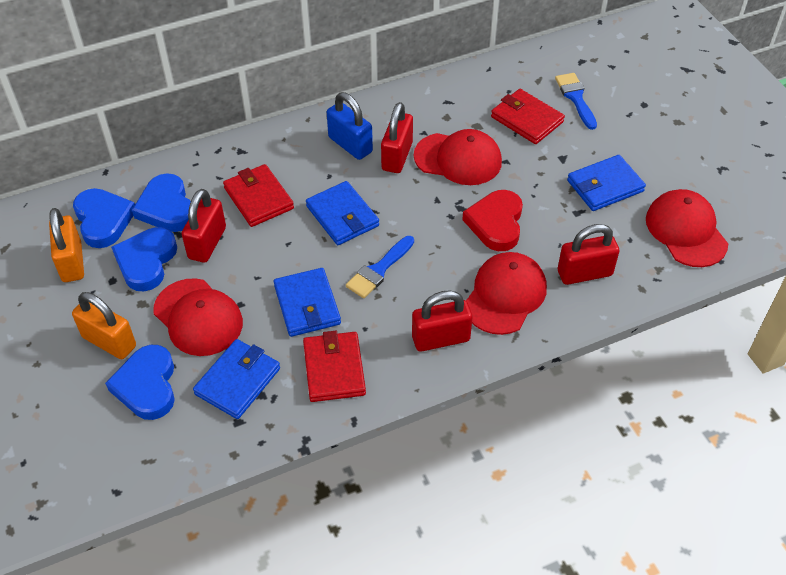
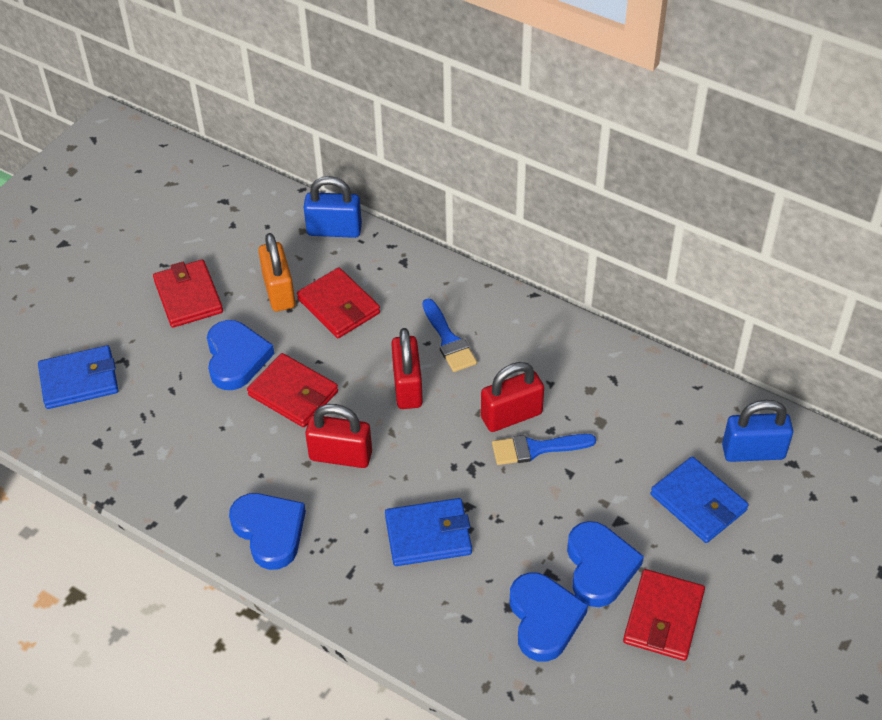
blue padlock: [327,92,373,160] = 1 -> [304,176,362,238] [722,400,793,462] = 2
blue wallet: [193,339,280,419] [274,268,341,337] [306,181,379,245] [567,155,646,211] = 4 -> [38,345,118,409] [385,498,472,566] [651,456,749,543] = 3
orange padlock: [49,208,84,282] [72,292,136,359] = 2 -> [258,233,295,311] = 1
red cap: [153,278,243,356] [414,129,502,185] [466,252,547,335] [646,189,728,267] = 4 -> none = 0
red heart: [462,190,523,251] = 1 -> none = 0
red padlock: [182,189,226,263] [381,102,413,173] [412,290,472,352] [558,224,620,285] = 4 -> [305,404,372,468] [391,328,423,409] [481,362,544,432] = 3
red wallet: [223,164,294,227] [303,331,366,402] [491,89,565,144] = 3 -> [153,259,223,328] [247,353,338,427] [297,267,380,338] [623,569,705,661] = 4

